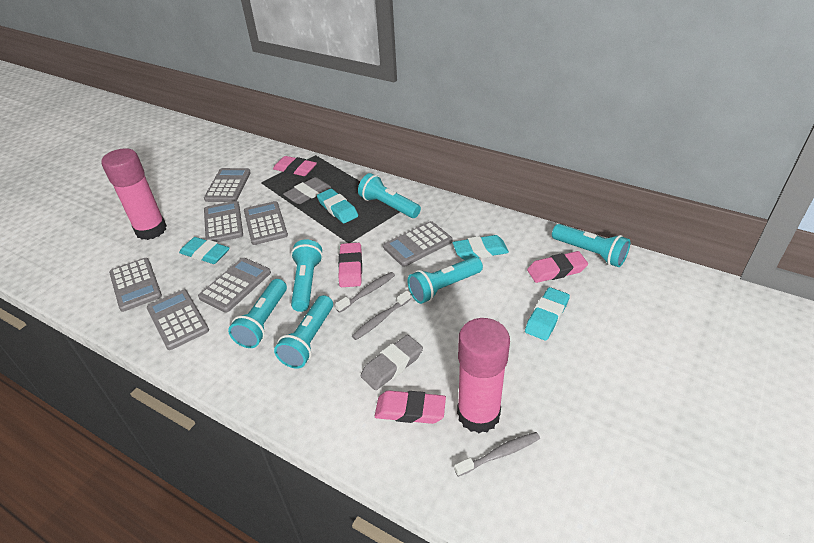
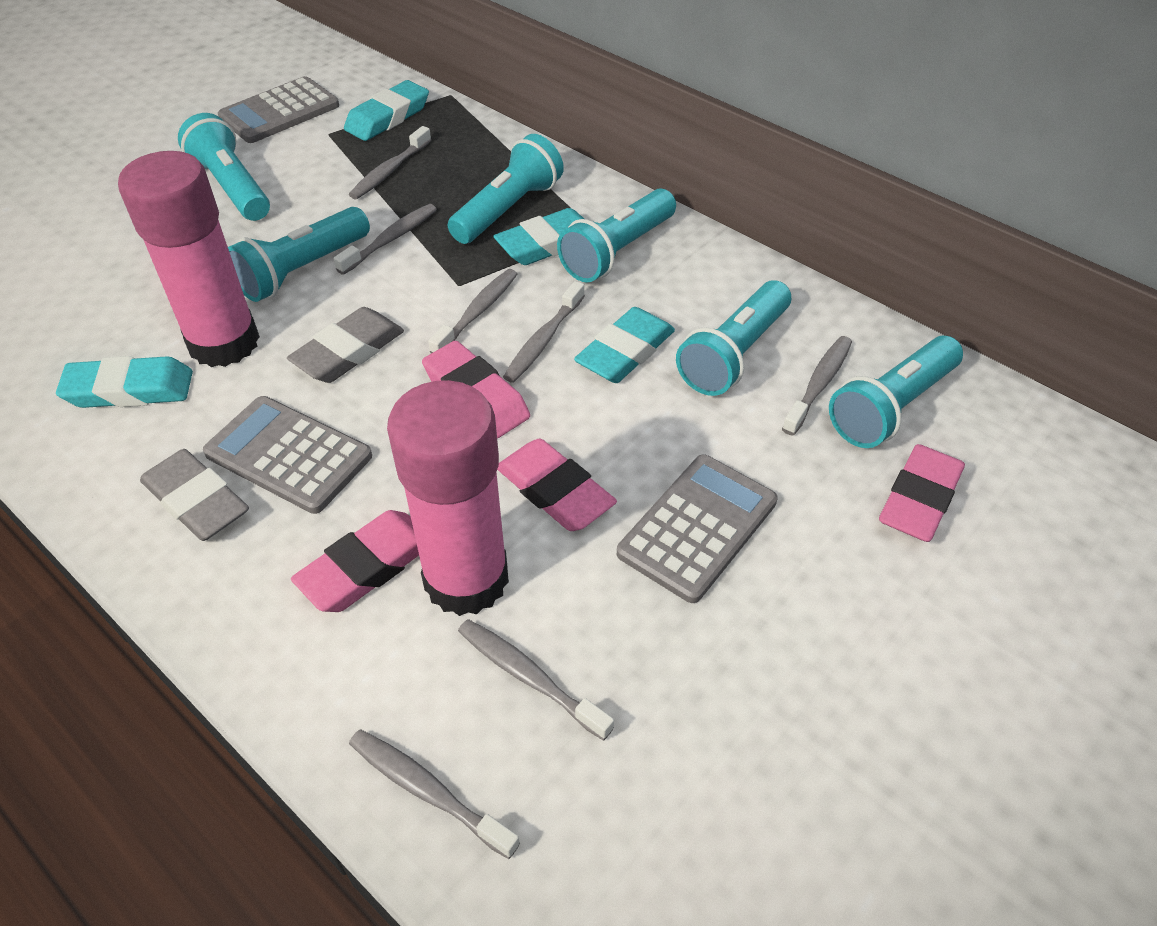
grey calculator: [109,258,162,312] [147,290,209,350] [198,258,271,313] [204,168,251,202] [204,201,243,242] [244,201,288,245] [383,221,453,267] = 7 -> [203,396,372,514] [218,76,339,143] [617,454,778,603] = 3
grey toothbrush: [335,272,395,313] [352,290,411,340] [454,432,540,477] = 3 -> [334,204,437,275] [349,126,431,199] [349,730,520,859] [428,269,517,353] [458,619,614,741] [503,281,585,383] [782,336,852,435] = 7

